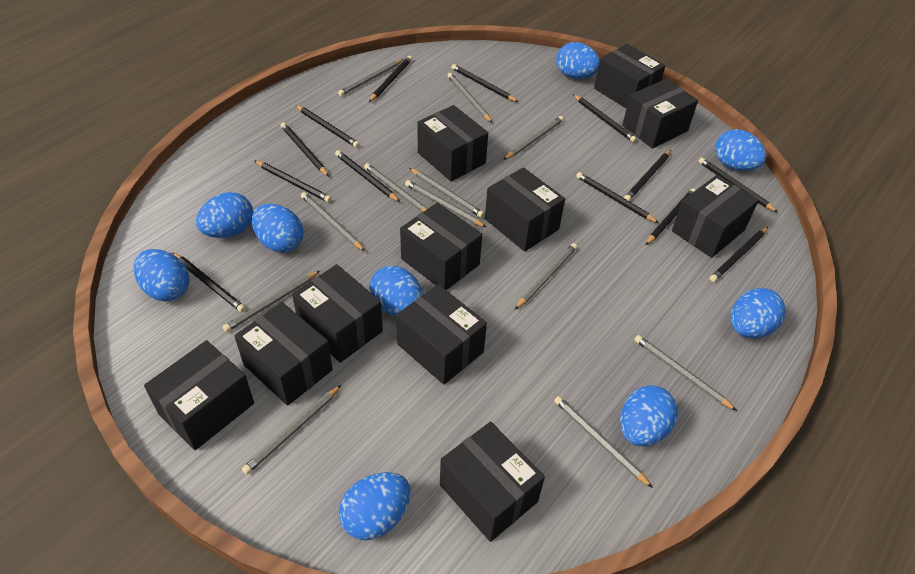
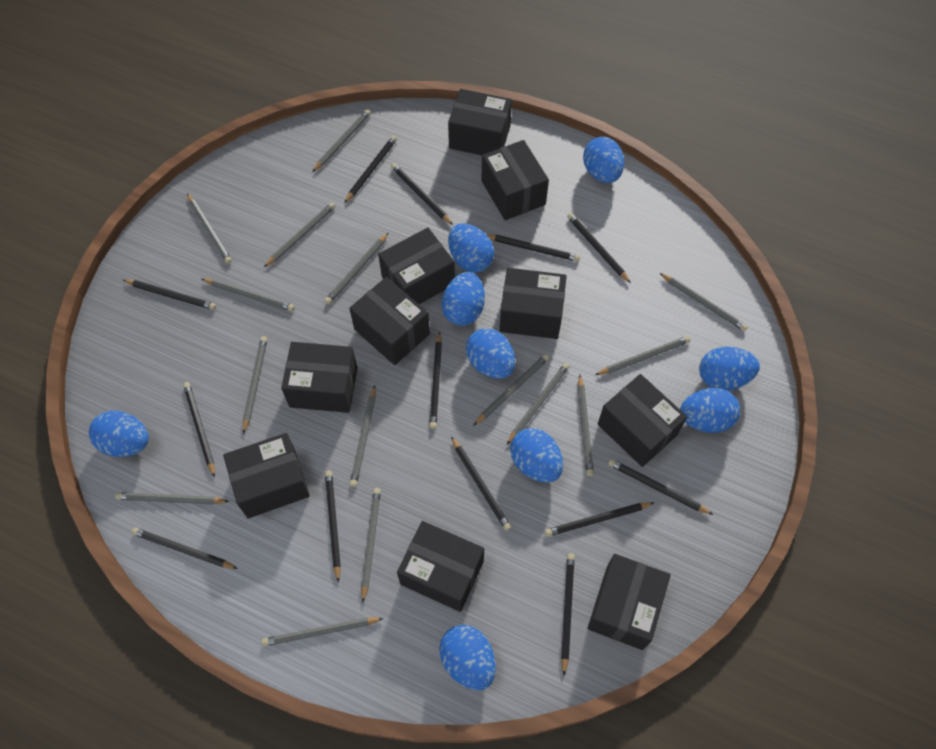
black box: [144,340,254,450] [234,302,333,406] [292,264,383,363] [396,284,487,385] [400,202,482,290] [418,105,488,181] [440,422,545,542] [485,167,565,252] [594,44,665,108] [622,79,698,148] [672,175,759,258] = 11 -> [223,433,310,518] [281,342,357,413] [349,277,430,365] [378,228,455,304] [397,521,484,612] [448,89,512,155] [481,140,549,220] [499,268,567,339] [587,554,671,650] [598,374,687,467] = 10
grey pencil: [223,271,320,332] [242,385,341,475] [301,192,365,251] [338,59,404,96] [364,163,427,212] [405,180,486,227] [409,168,484,218] [447,73,492,123] [503,116,564,160] [515,243,577,309] [554,396,653,488] [635,335,737,411] = 12 -> [115,492,230,505] [187,194,232,264] [202,279,295,311] [243,336,267,434] [262,617,384,646] [264,203,335,267] [312,109,371,172] [325,233,388,304] [350,385,376,487] [361,488,381,602] [473,354,549,426] [507,363,570,444] [578,375,594,476] [595,336,690,375] [660,273,748,331] = 15

